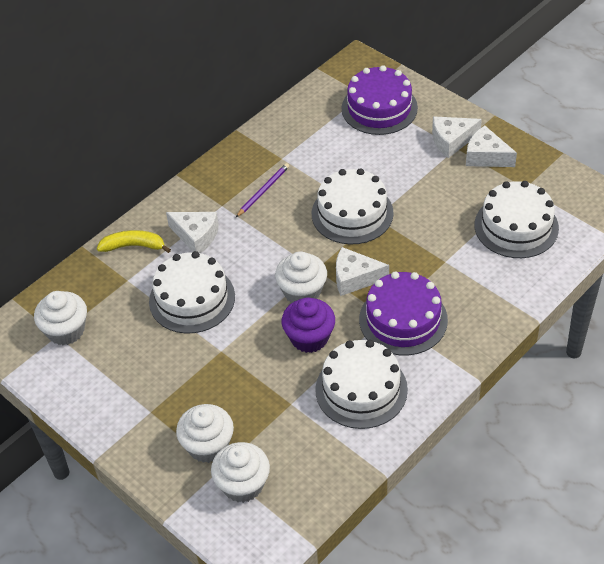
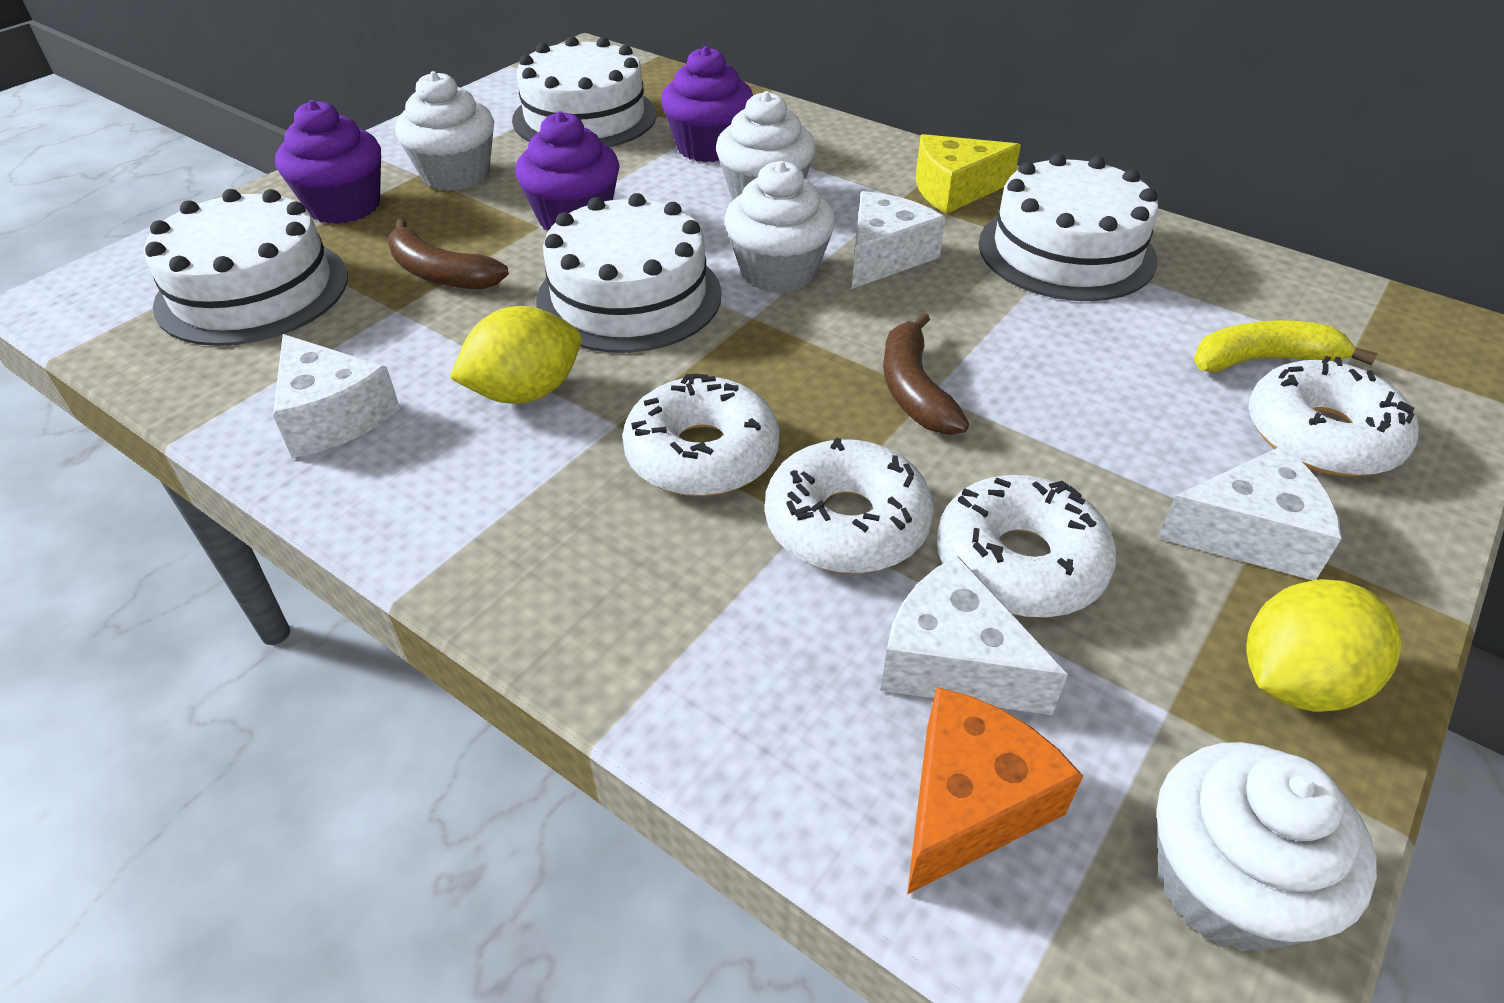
brown banana: none = 0 -> [388,219,509,289] [883,313,969,435] = 2
orange cheese: none = 0 -> [907,687,1083,894] = 1
purple cake: [341,65,418,135] [359,272,448,355] = 2 -> none = 0
purple cupcake: [282,297,335,353] = 1 -> [275,100,381,224] [516,111,620,231] [661,46,753,162] = 3
purple pencil: [236,163,289,217] = 1 -> none = 0
white donut: none = 0 -> [622,374,779,496] [765,438,934,574] [937,475,1116,618] [1249,355,1419,476] = 4
yellow cheese: none = 0 -> [916,134,1021,214] = 1
yellow lemon: none = 0 -> [450,306,581,404] [1246,579,1401,712] = 2

